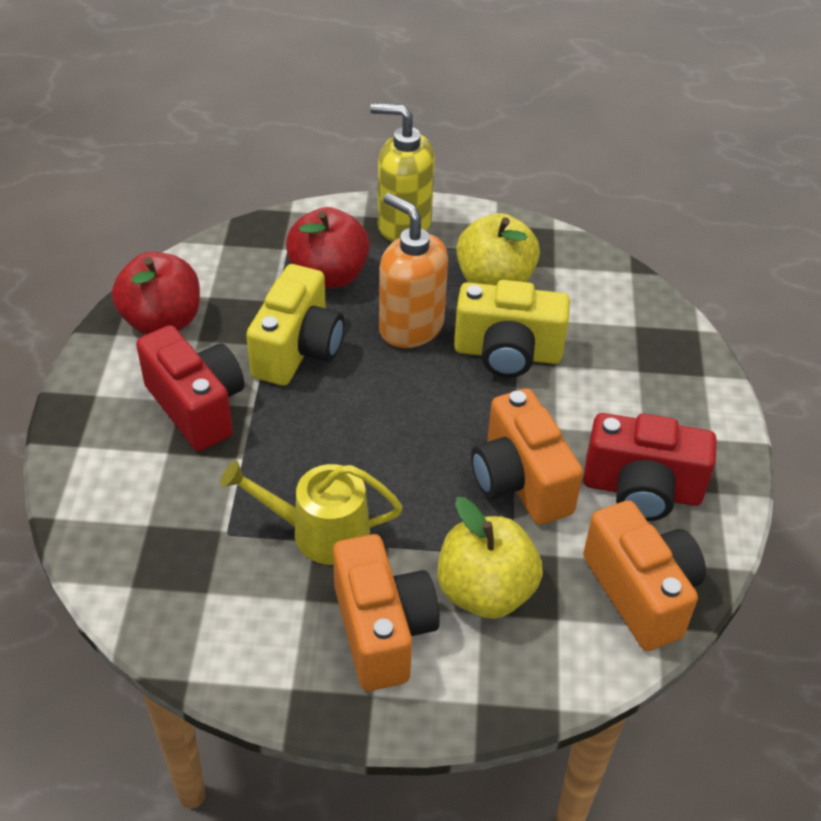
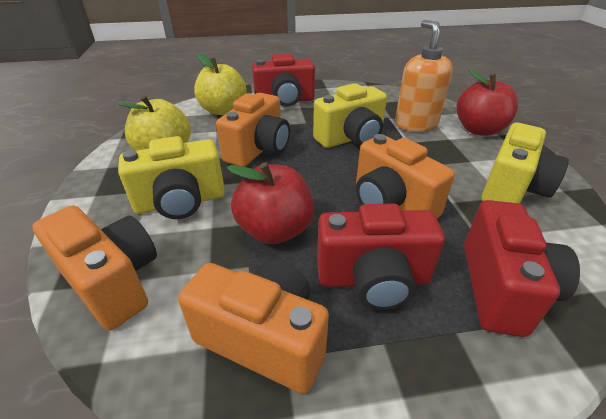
orange camera: [333,534,440,691] [471,388,583,525] [583,500,706,651] = 3 -> [32,205,157,330] [178,260,329,394] [216,93,290,167] [356,134,455,218] = 4
red camera: [136,325,244,451] [583,413,717,521] = 2 -> [252,53,315,107] [317,204,445,310] [464,200,580,337] = 3
yellow camera: [246,264,344,386] [454,280,570,378] = 2 -> [118,136,225,219] [313,83,387,148] [481,123,569,204] = 3
yellow soap dispenser: [370,103,435,242] = 1 -> none = 0
yellow watering can: [220,460,403,565] = 1 -> none = 0

